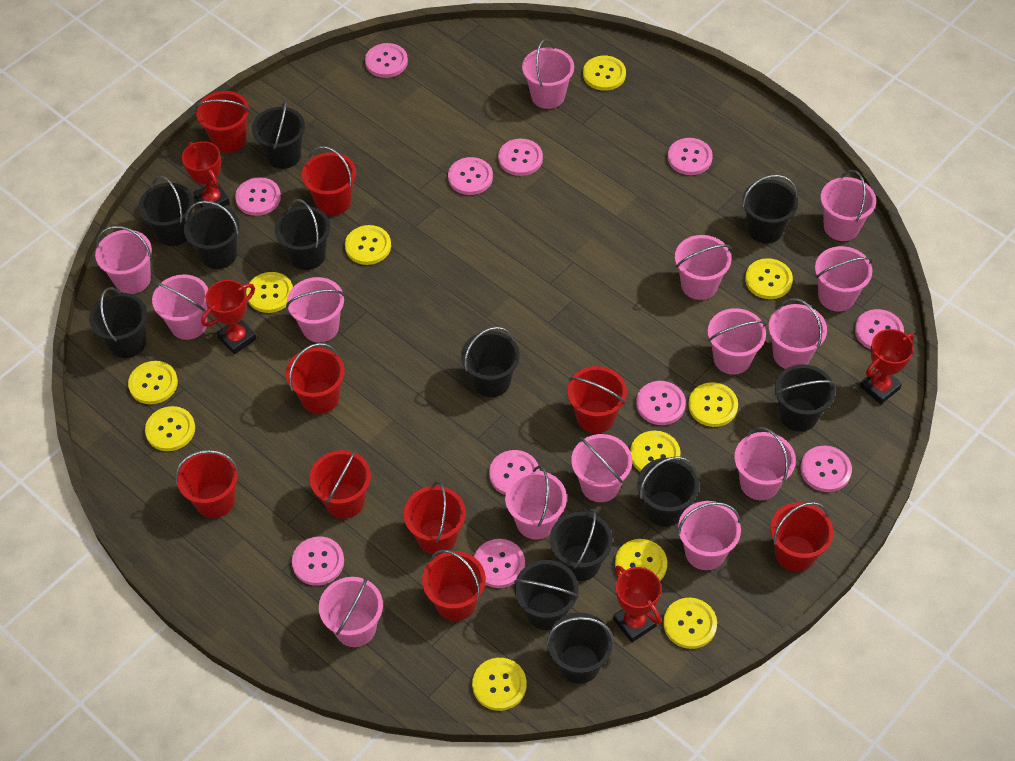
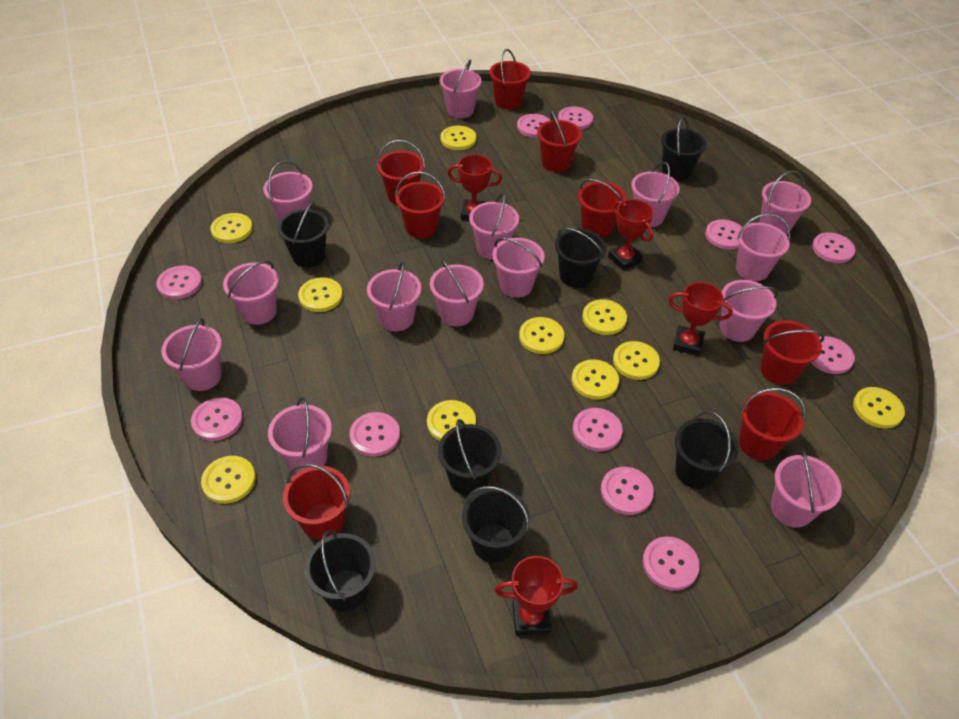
black bucket: [89,287,147,358] [139,176,194,246] [184,200,240,269] [252,100,305,169] [275,199,330,270] [461,327,520,397] [514,560,579,630] [546,613,614,684] [550,509,613,581] [637,456,699,526] [742,175,798,243] [775,364,836,432] = 12 -> [277,201,329,268] [304,530,376,612] [438,419,502,496] [462,486,530,563] [555,228,607,288] [661,117,707,181] [675,411,739,489] = 7
red bucket: [175,450,239,518] [195,91,250,153] [286,343,345,414] [302,146,356,215] [310,449,371,519] [404,481,466,555] [422,550,486,621] [567,366,627,433] [770,502,834,572] = 9 -> [283,464,350,540] [376,140,425,205] [395,171,445,238] [490,49,531,110] [537,110,582,172] [578,179,627,237] [739,388,806,461] [760,320,824,385] = 8
yellow button: [128,361,178,404] [145,406,195,451] [246,272,293,313] [345,225,391,265] [472,658,527,711] [583,56,626,91] [615,539,667,581] [630,431,681,472] [663,598,717,649] [688,382,738,427] [745,258,793,299] = 11 -> [201,456,256,504] [210,213,253,243] [298,277,343,312] [427,400,476,441] [441,126,476,150] [519,317,564,354] [572,359,619,400] [582,299,627,335] [613,341,660,380] [853,387,905,429] = 10

